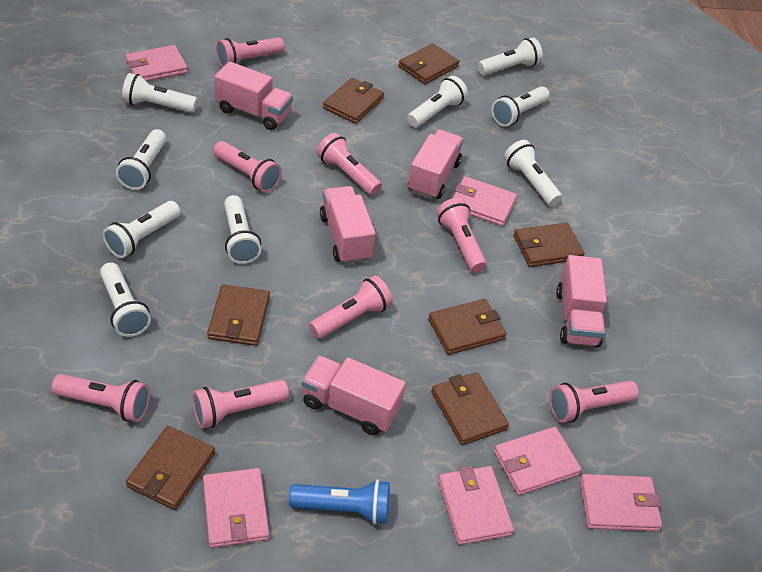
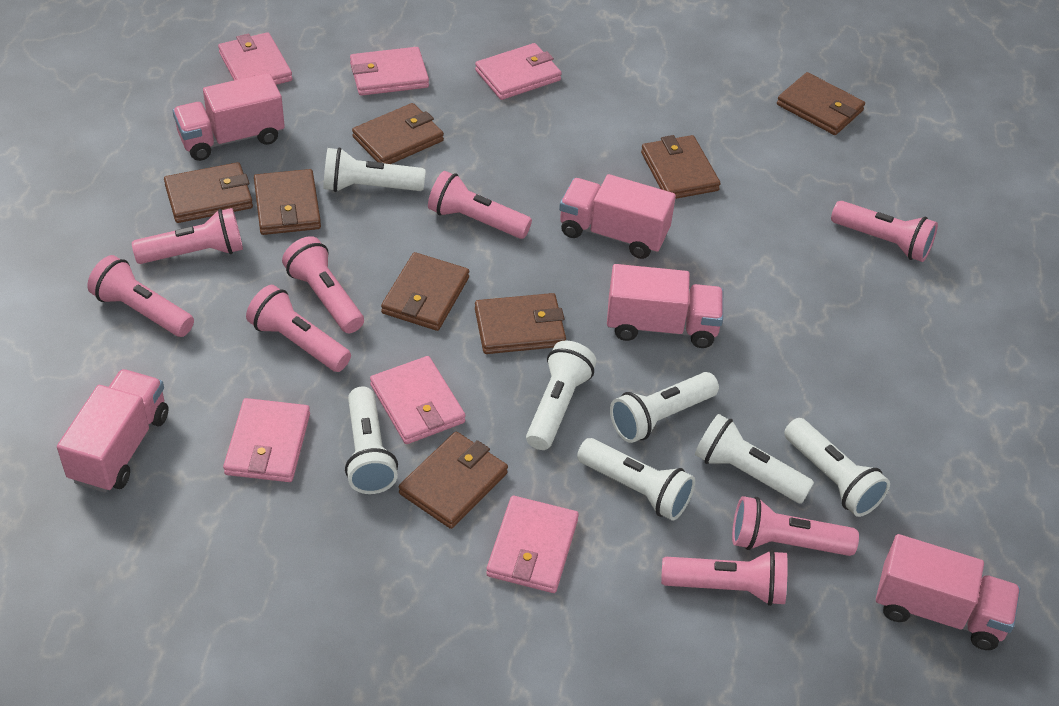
blue flashlight: [289,479,390,525] = 1 -> none = 0
brown wallet: [126,426,215,510] [207,284,270,346] [323,78,384,124] [399,43,459,84] [428,299,507,355] [431,372,509,445] [513,222,585,267] = 7 -> [164,162,253,223] [254,169,321,235] [352,103,444,164] [381,252,469,331] [399,432,508,529] [475,293,566,354] [641,135,721,199] [777,72,865,135] = 8
white flashlight: [100,262,151,337] [103,201,180,258] [116,129,167,190] [122,73,197,113] [224,195,261,264] [407,76,468,127] [478,37,543,76] [491,86,550,126] [504,140,562,206] = 9 -> [323,147,425,192] [345,386,398,494] [526,341,597,450] [577,438,695,521] [610,372,719,443] [695,414,814,504] [784,418,890,517] = 7

